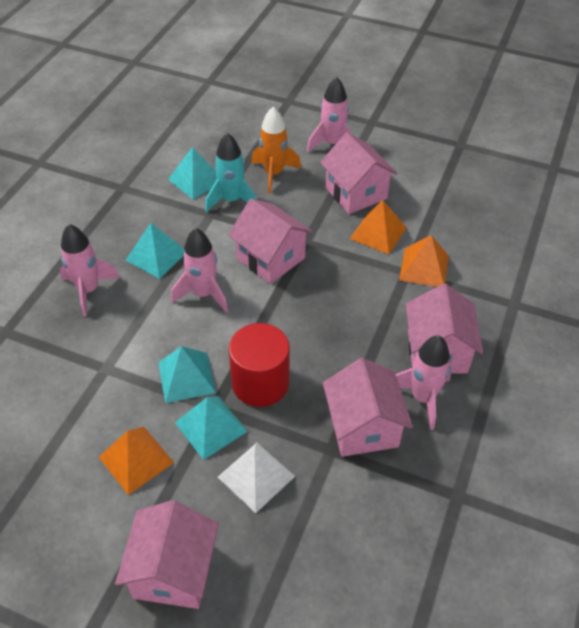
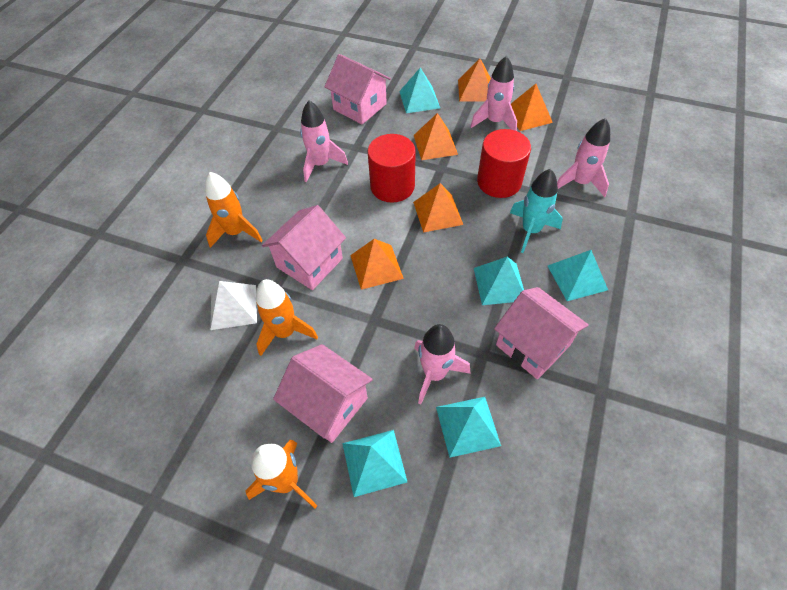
orange pyramid: [99,427,174,495] [350,200,407,255] [399,235,449,287] = 3 -> [350,239,404,290] [413,183,463,233] [414,113,458,160] [458,58,491,101] [511,84,553,131] = 5
orange rocket: [251,107,301,194] = 1 -> [205,172,263,248] [246,440,317,509] [256,279,318,356] = 3
pink house: [115,500,219,609] [228,199,313,284] [320,132,398,214] [323,358,413,457] [406,284,483,373] = 5 -> [262,205,346,290] [273,344,373,443] [325,54,391,124] [494,287,589,379] = 4
red cylinder: [229,323,290,407] = 1 -> [367,134,416,203] [477,129,531,198] = 2
turquoise pyramid: [126,223,184,279] [158,346,216,403] [168,147,217,200] [175,396,248,460] = 4 -> [342,430,407,497] [399,68,440,113] [436,397,501,458] [474,257,524,305] [548,250,608,301] = 5

